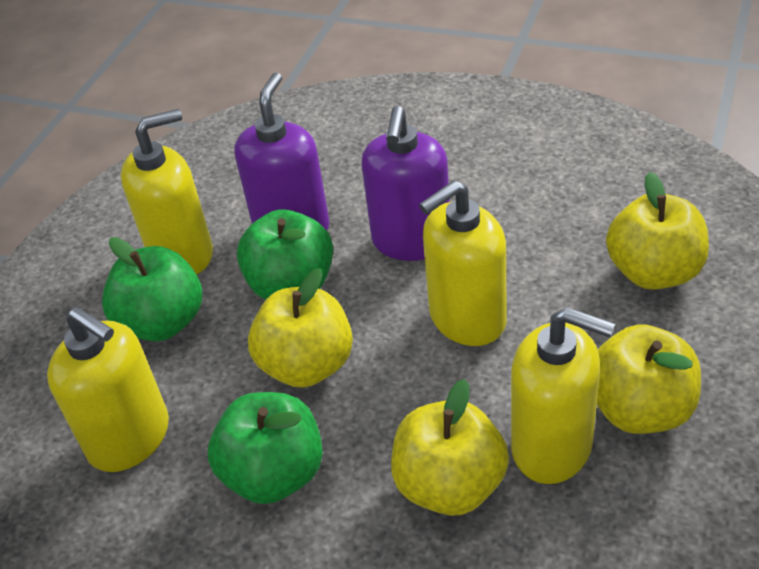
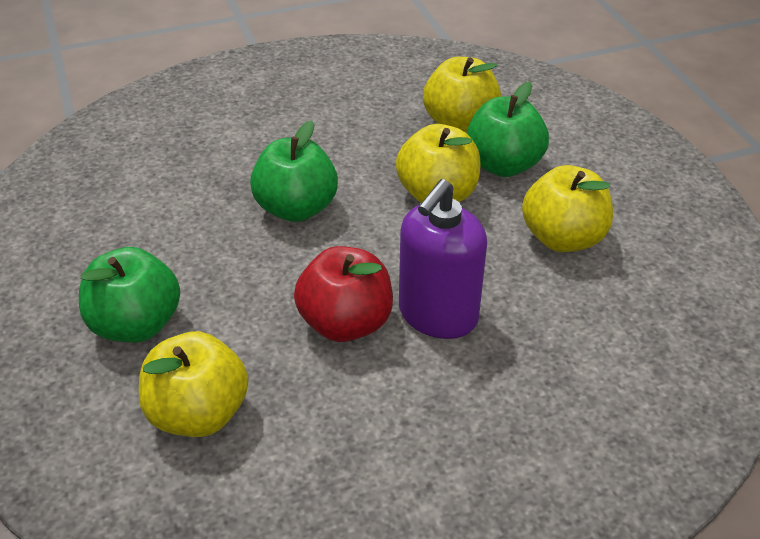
purple soap dispenser: [234,73,330,230] [361,106,450,261] = 2 -> [399,179,487,339] = 1
red apple: none = 0 -> [294,246,393,342] = 1
yellow soap dispenser: [47,307,169,472] [121,109,213,275] [419,180,507,346] [511,307,615,484] = 4 -> none = 0

